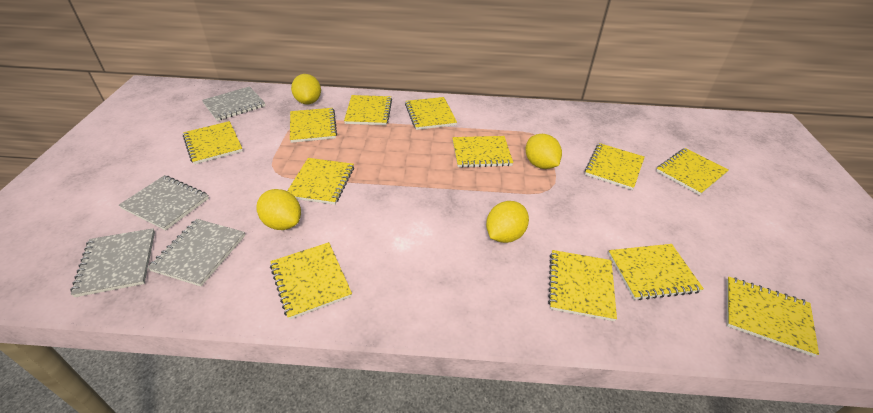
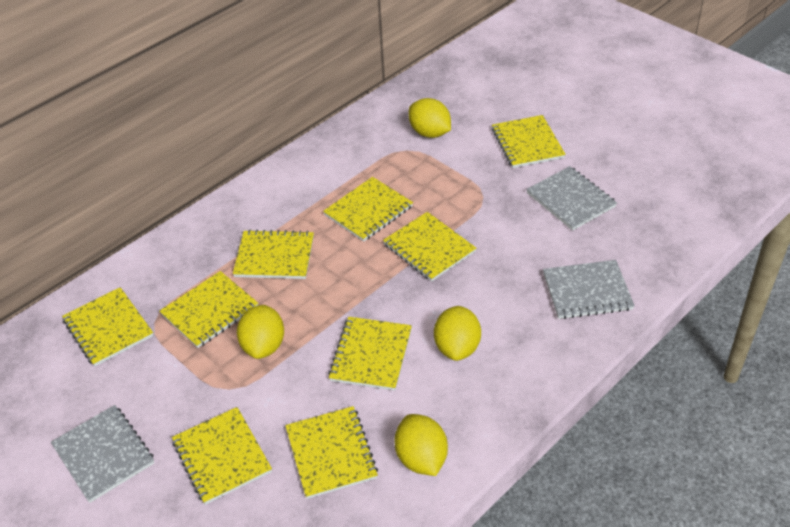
grey notebook: [70,228,155,297] [119,175,209,231] [147,219,245,287] [202,86,266,121] = 4 -> [51,405,154,503] [526,166,617,231] [543,260,635,319] = 3
yellow notebook: [183,121,243,164] [270,242,352,320] [287,158,354,205] [290,108,337,143] [344,95,392,125] [405,97,457,130] [452,136,513,168] [548,250,617,321] [585,143,645,190] [608,244,704,300] [656,148,729,195] [727,277,819,357] = 12 -> [62,287,153,366] [160,271,258,348] [172,407,272,505] [233,229,314,279] [285,406,378,499] [323,177,413,242] [328,317,412,391] [383,212,476,281] [492,115,566,168] = 9

